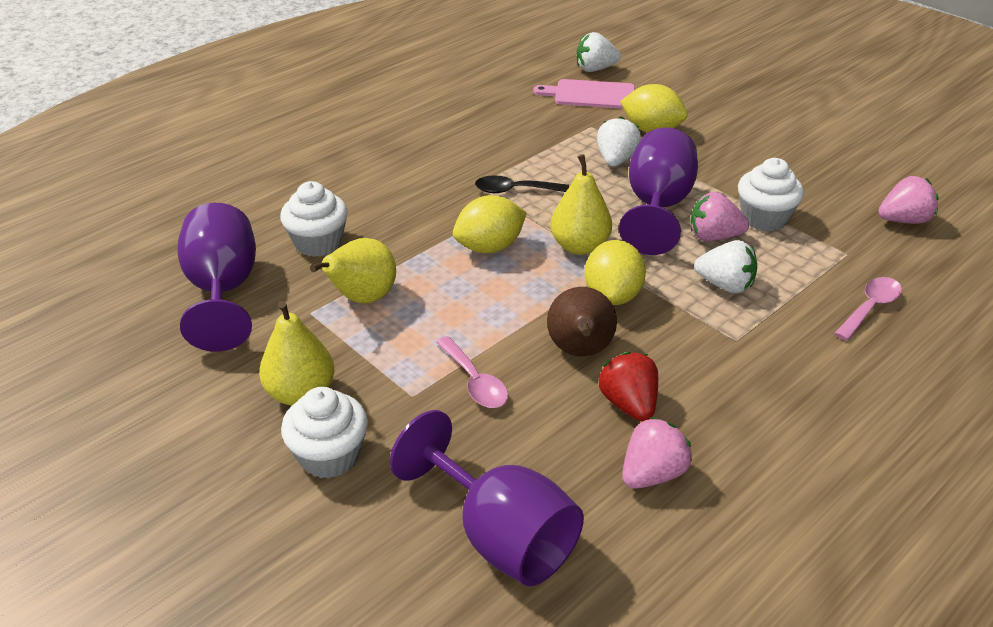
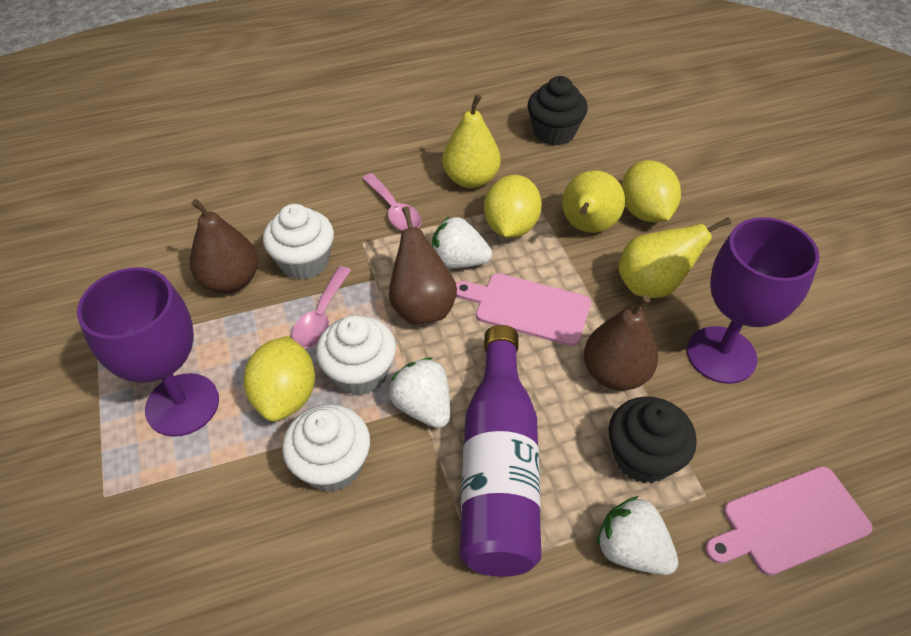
black cupcake: none = 0 -> [528,76,588,146] [609,396,697,484] = 2
black spoon: [475,175,569,193] = 1 -> none = 0
brown pear: [547,287,617,356] = 1 -> [190,199,258,293] [389,206,457,325] [584,295,658,390] = 3
pink cutting board: [533,79,635,109] = 1 -> [456,273,591,346] [705,466,873,576] = 2
pink strawberry: [622,417,692,489] [690,192,749,241] [878,176,939,224] = 3 -> none = 0
purple bottle: none = 0 -> [460,325,541,577] = 1
purple goblet: [178,203,256,352] [390,410,584,586] [619,127,698,255] = 3 -> [77,267,219,437] [687,217,819,384] = 2
red strawberry: [599,352,658,421] = 1 -> none = 0

